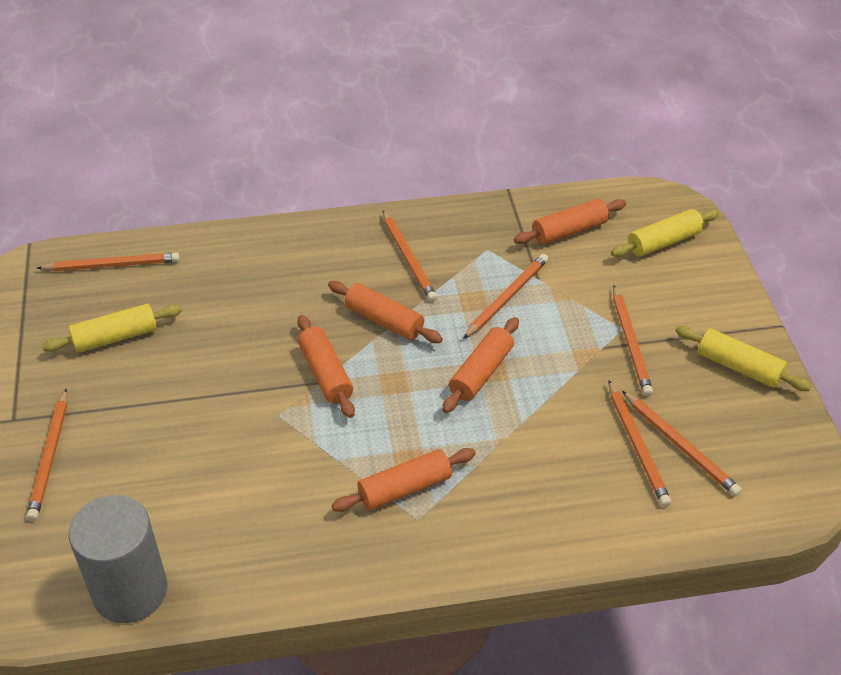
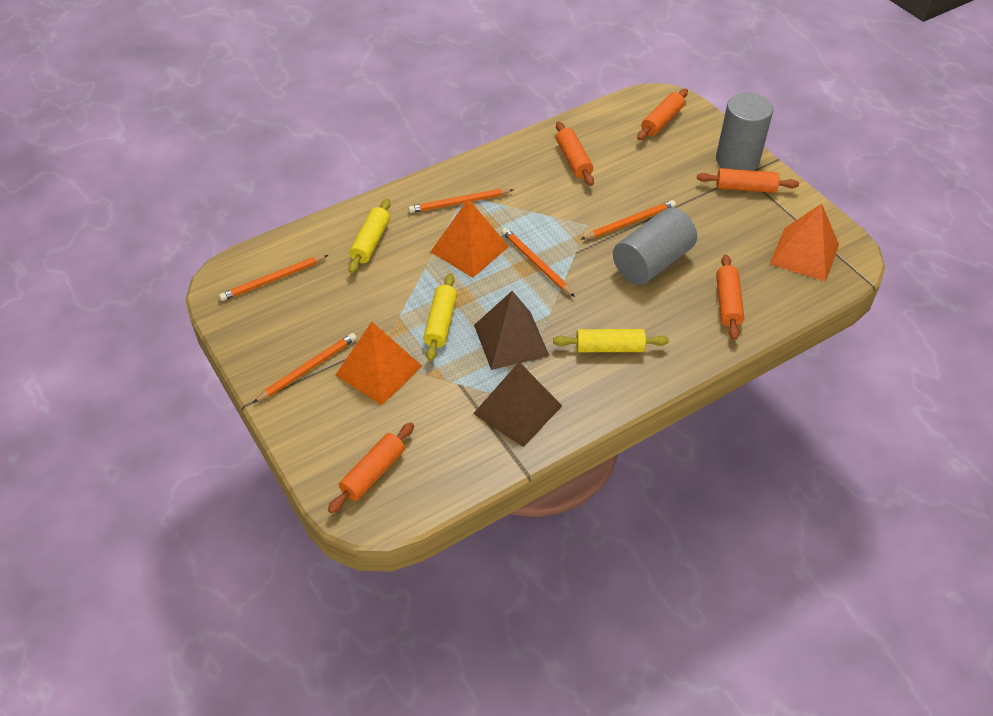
brown pyramid: none = 0 -> [473,362,562,447] [474,291,549,370] = 2
grey cylinder: [69,495,168,623] = 1 -> [613,207,697,285] [716,93,773,171] = 2
orange pencil: [27,389,67,521] [37,252,180,271] [383,211,437,302] [463,254,548,339] [608,380,671,507] [613,285,653,396] [622,391,742,496] = 7 -> [219,255,328,301] [253,333,357,403] [408,189,513,213] [502,228,575,297] [581,200,676,240] = 5
orange pyramid: none = 0 -> [335,322,422,406] [431,199,509,278] [770,204,839,282] = 3

